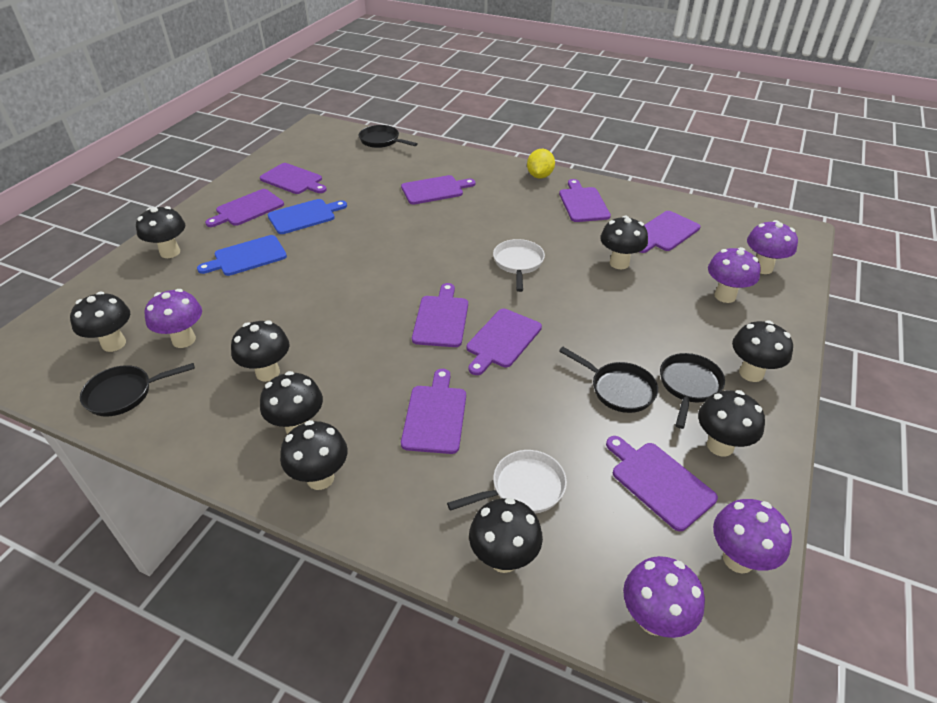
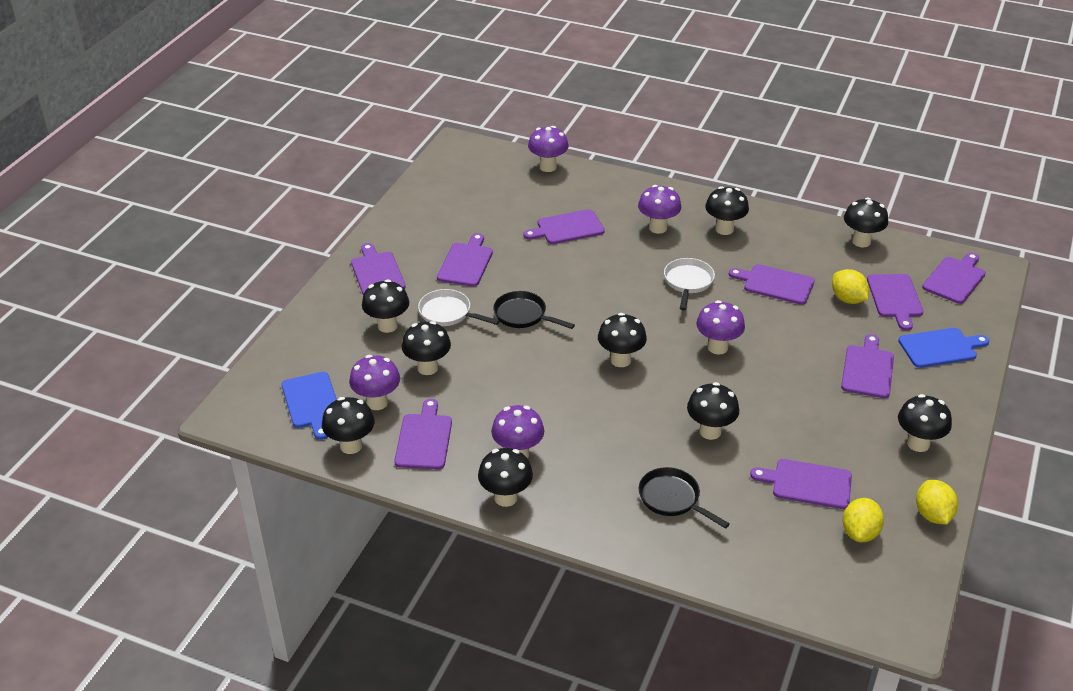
black pan: [80,363,195,417] [359,125,418,148] [559,347,658,413] [660,353,725,429] = 4 -> [493,291,575,329] [639,467,730,529] = 2
yellow lemon: [527,149,555,179] = 1 -> [832,269,869,304] [842,498,884,542] [916,480,958,524] = 3

